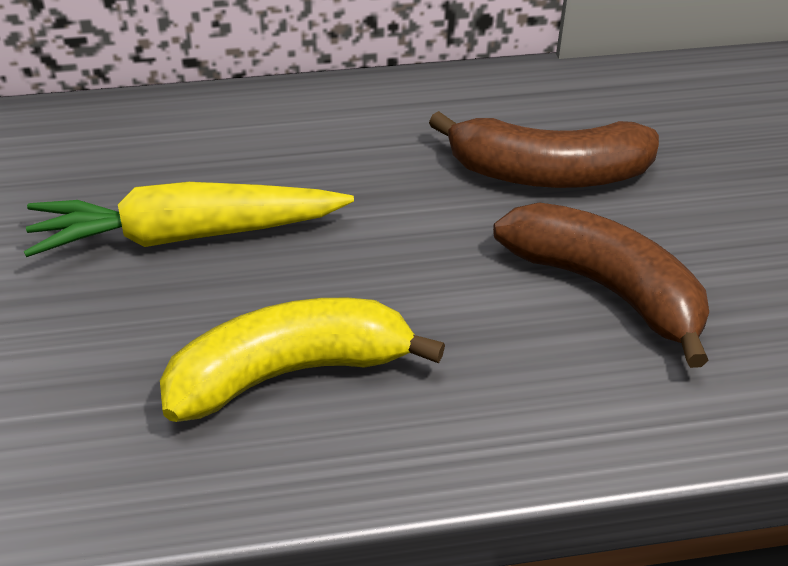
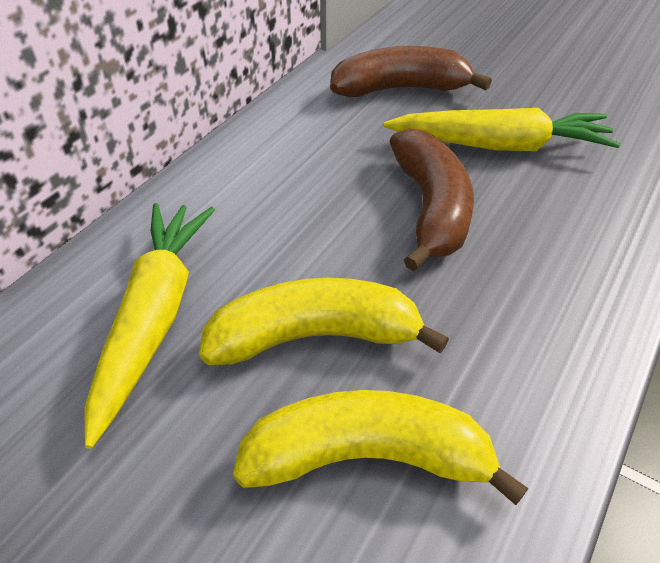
yellow banana: [160,298,445,422] = 1 -> [199,278,449,365] [233,390,528,505] = 2
yellow carrot: [24,182,354,257] = 1 -> [85,203,215,449] [383,108,620,151] = 2

